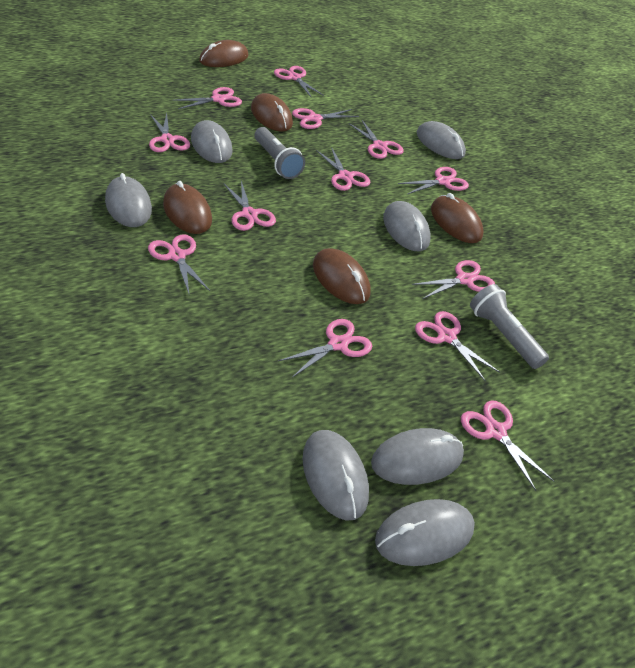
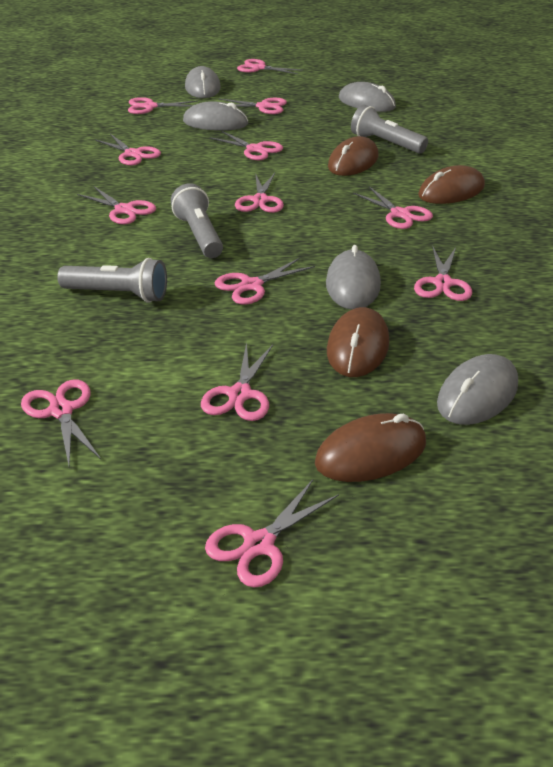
brown mouse: [163,181,212,234] [199,40,248,67] [251,93,293,132] [313,248,371,304] [431,193,483,243] = 5 -> [315,413,426,482] [327,307,389,377] [328,136,379,176] [418,165,485,204] = 4
grey flashlight: [254,127,305,179] [470,284,549,369] = 2 -> [57,258,167,303] [171,183,223,258] [351,105,428,154] = 3
grey mouse: [105,173,152,227] [191,120,233,163] [303,430,369,521] [371,428,464,485] [375,499,475,566] [383,201,431,251] [417,121,466,159] = 7 -> [183,101,248,131] [185,66,221,98] [326,245,381,309] [339,82,396,112] [437,354,518,425] = 5

